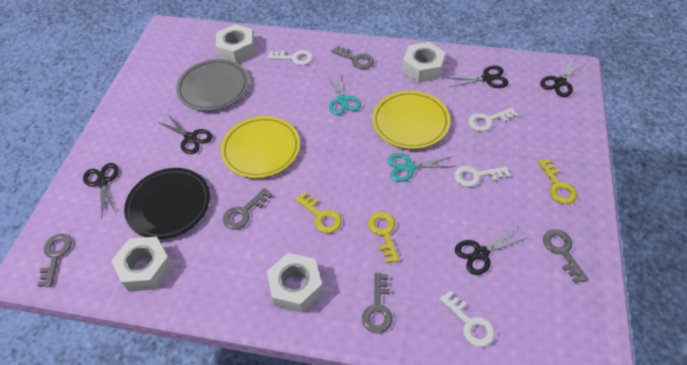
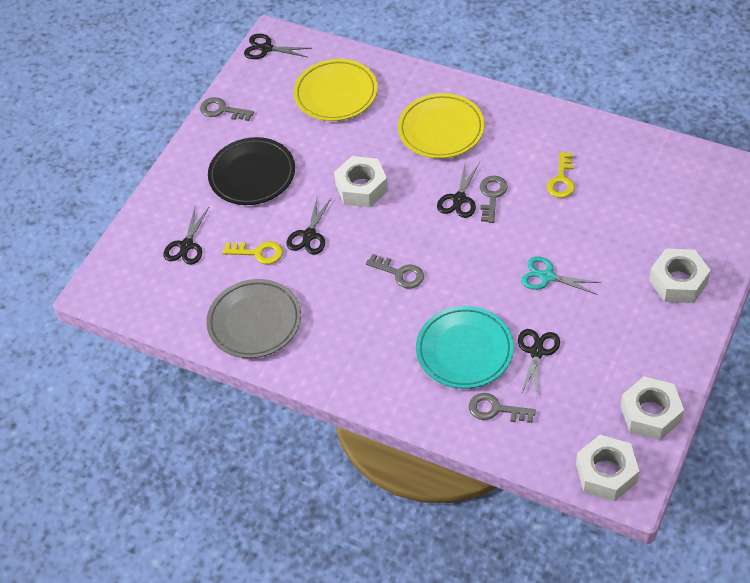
grey key: [38,234,72,287] [223,188,272,230] [331,46,374,69] [362,273,392,333] [543,229,588,284] = 5 -> [200,97,254,121] [366,254,424,289] [469,393,536,423] [480,176,508,223] = 4
turquoise plate: none = 0 -> [416,306,514,389] = 1
turquoise scissors: [327,73,361,115] [387,153,456,182] = 2 -> [521,256,601,295] = 1
white key: [267,50,313,65] [439,291,495,347] [454,166,510,187] [468,107,518,132] = 4 -> none = 0
yellow key: [295,192,342,233] [368,212,399,264] [538,159,577,204] = 3 -> [223,241,283,264] [547,152,575,198] = 2

